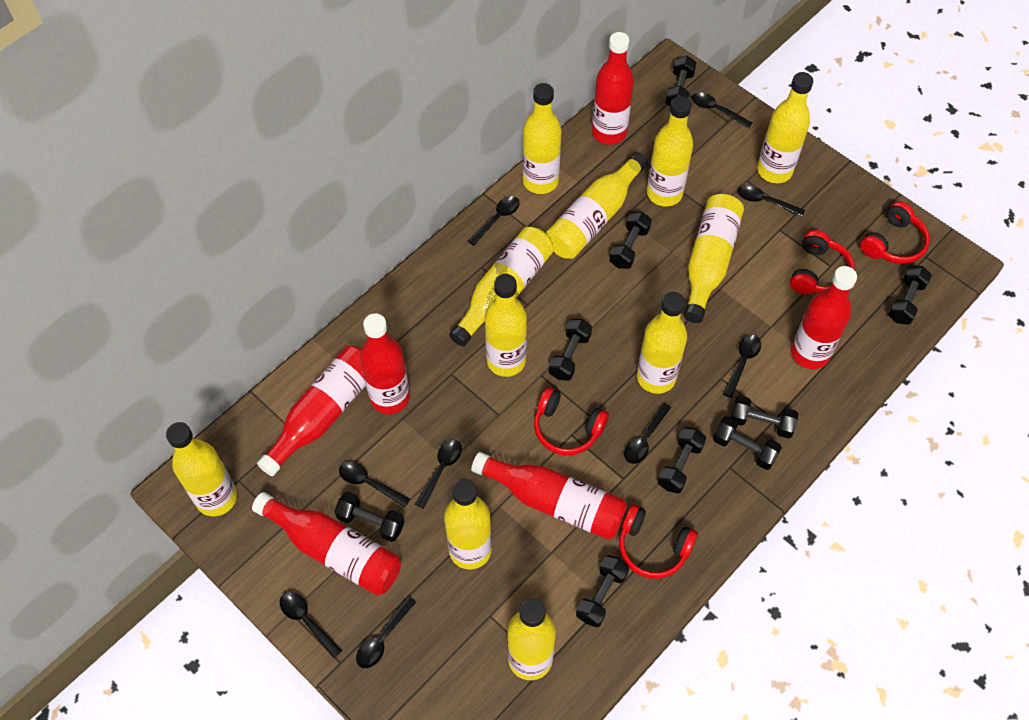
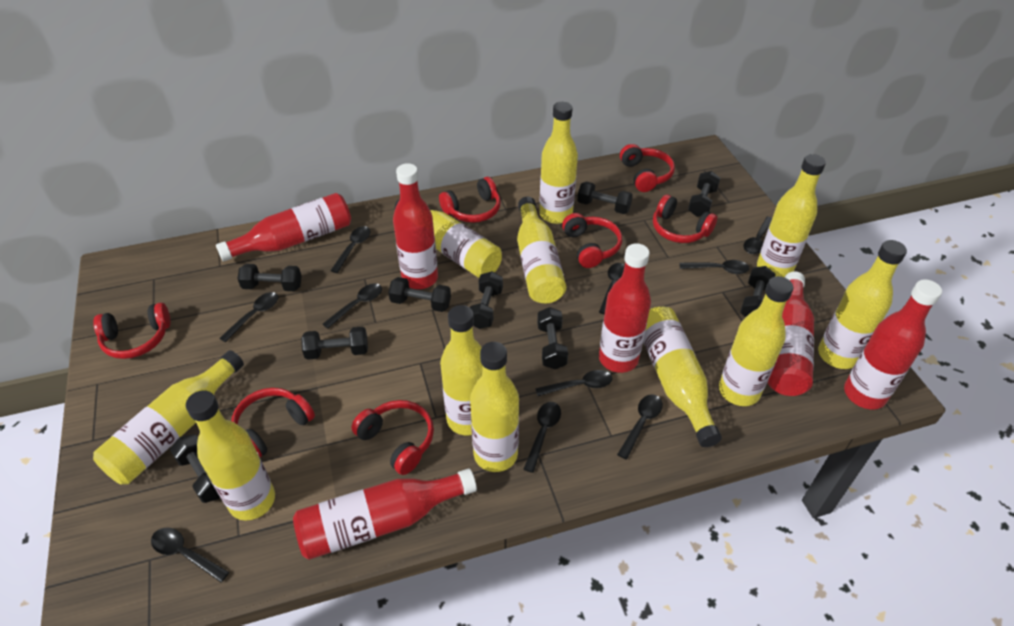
black spoon: [280,592,342,658] [339,461,410,507] [356,596,416,668] [415,439,462,509] [468,196,520,246] [624,403,671,464] [692,92,752,128] [723,334,761,398] [737,185,805,216] = 9 -> [151,528,229,582] [219,292,279,343] [323,283,382,329] [330,226,371,273] [523,402,561,473] [535,370,613,396] [599,263,625,315] [617,395,663,460] [679,260,749,274] [744,217,772,254] = 10
red headphones: [534,387,609,455] [619,505,698,579] [790,230,855,294] [860,201,930,264] = 4 -> [93,303,170,359] [231,388,315,458] [351,400,434,475] [439,177,501,223] [562,213,622,268] [620,144,675,192] [653,194,717,243] = 7

